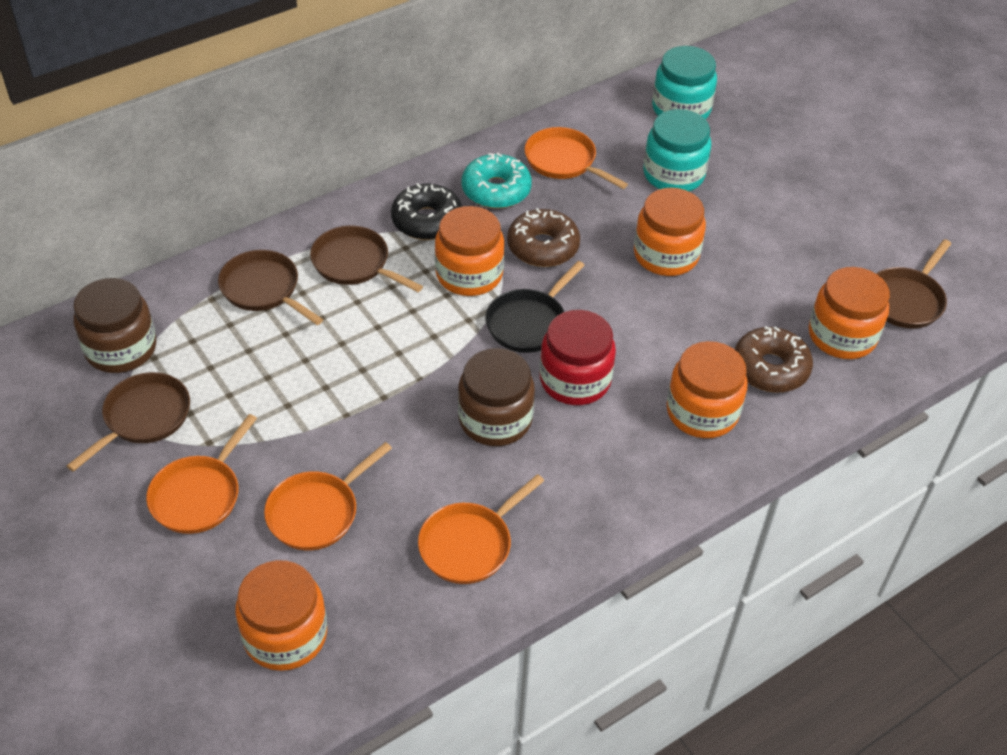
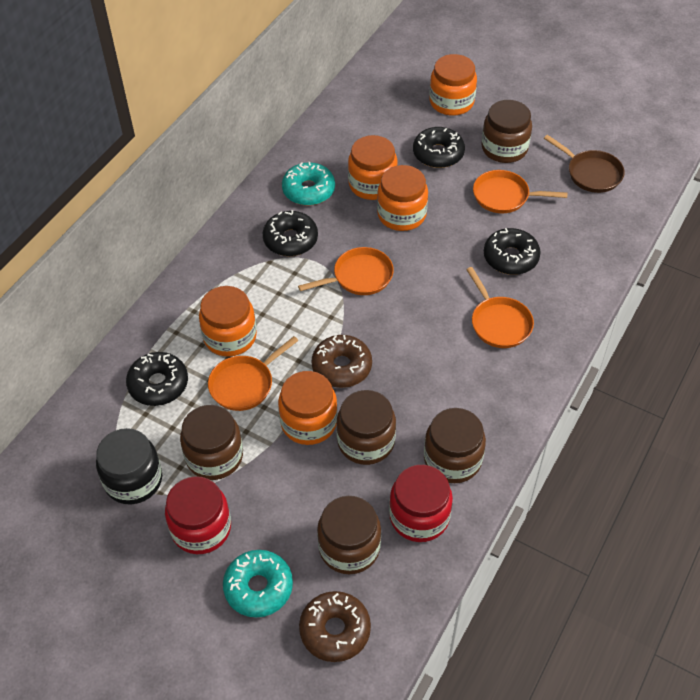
black donut: [391,183,463,240] = 1 -> [126,352,188,406] [262,210,318,256] [413,127,465,168] [484,228,541,275] = 4
black jar: none = 0 -> [96,428,162,505] = 1
black pan: [485,261,585,353] = 1 -> none = 0
brown jar: [73,278,156,373] [458,348,535,446] = 2 -> [180,405,243,480] [317,496,381,574] [336,390,396,465] [424,408,486,483] [482,100,532,163] = 5
brown pan: [67,372,190,472] [218,250,323,325] [310,225,423,292] [876,239,951,329] = 4 -> [544,135,625,193] = 1
red jar: [540,310,616,405] = 1 -> [165,476,231,554] [389,465,453,542] = 2
turquoise donut: [461,153,532,209] = 1 -> [223,550,293,618] [282,162,335,206] = 2
turquoise jar: [643,109,711,191] [652,46,717,120] = 2 -> none = 0

